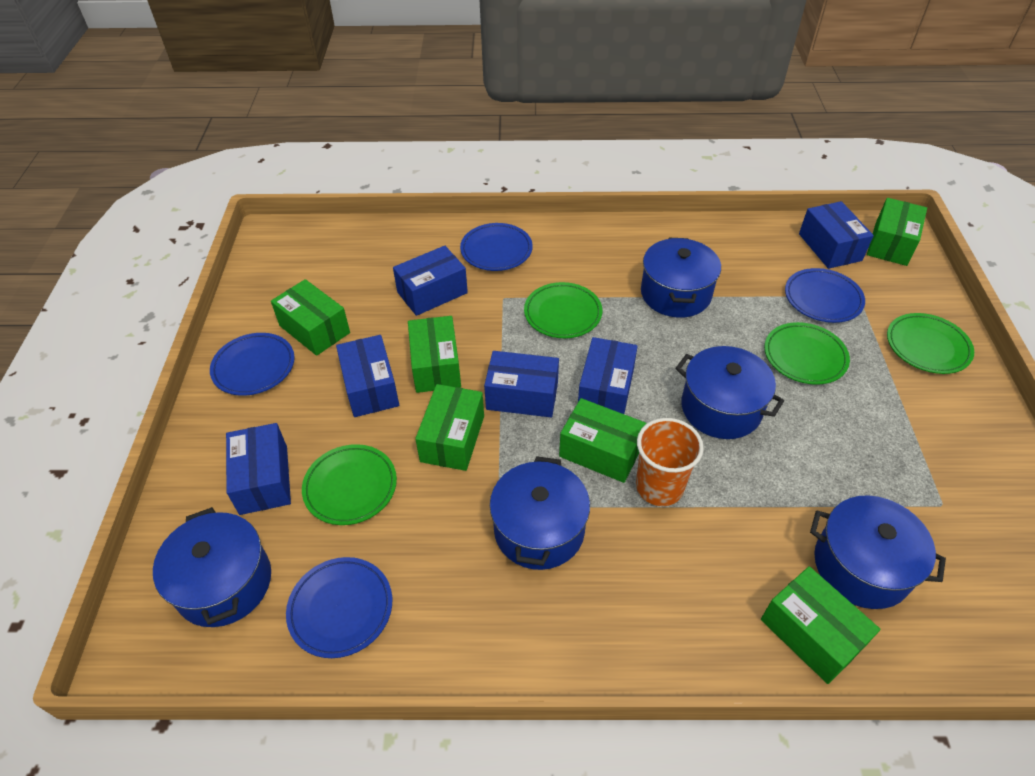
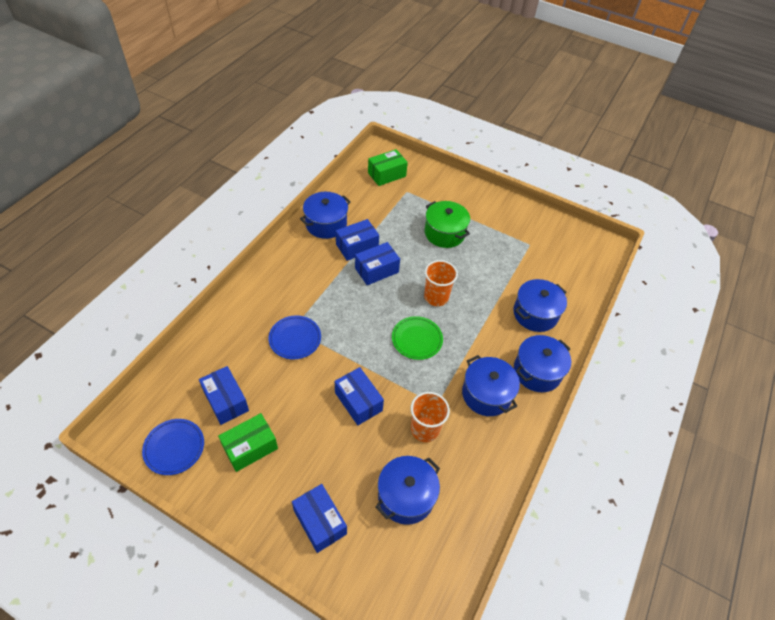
blue box: [226,423,291,515] [336,335,399,417] [393,246,468,316] [484,351,559,417] [578,337,638,414] [799,201,874,269] = 6 -> [199,366,249,425] [292,484,347,553] [335,367,384,425] [336,219,379,261] [355,242,400,285] = 5
blue plate: [210,333,295,396] [286,557,392,658] [460,223,533,271] [785,268,865,323] = 4 -> [142,419,204,475] [268,315,321,359] = 2
green box: [271,279,350,356] [408,316,461,393] [415,384,484,471] [559,398,647,483] [761,566,880,684] [867,198,927,266] = 6 -> [218,413,278,472] [368,149,408,186] = 2
green plate: [302,444,397,525] [524,282,602,338] [764,322,850,385] [887,313,974,374] = 4 -> [392,316,443,360] = 1
green pot: none = 0 -> [425,201,470,248] = 1
orange cup: [636,418,704,506] = 1 -> [411,392,450,442] [424,260,458,306] = 2

